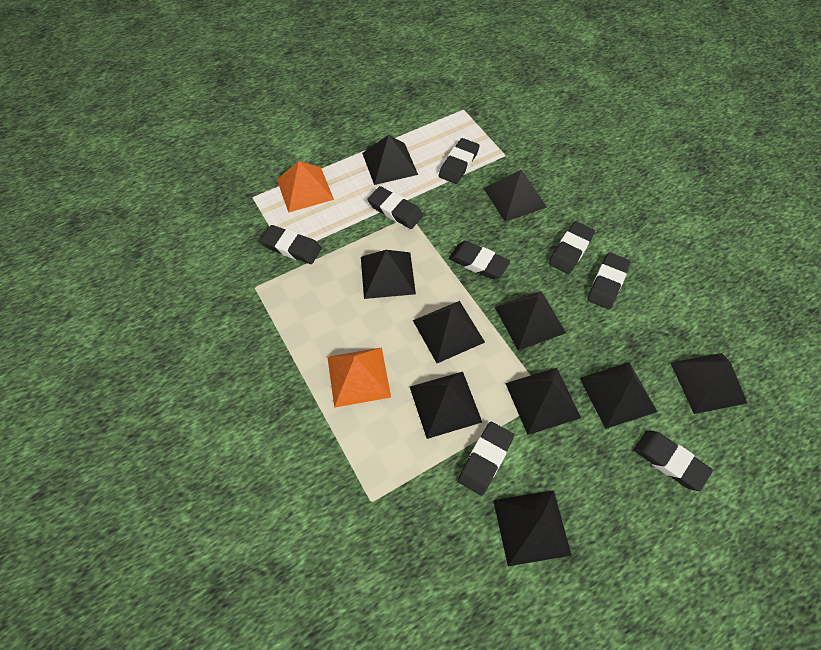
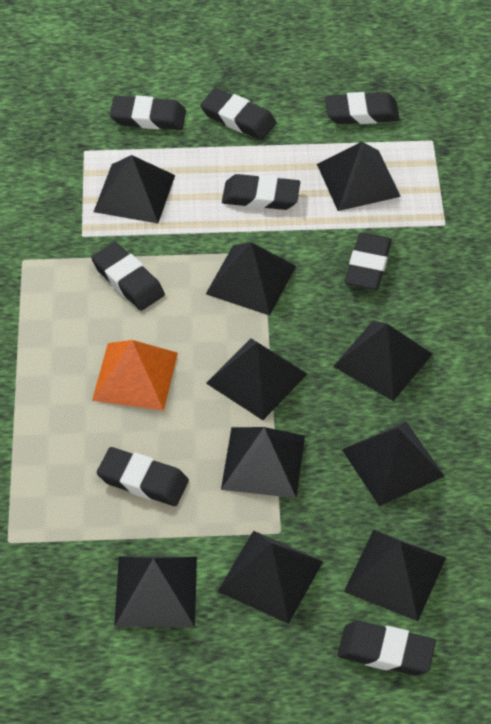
orange pyramid: [277,161,334,213] [327,348,391,408] = 2 -> [92,340,178,411] = 1

